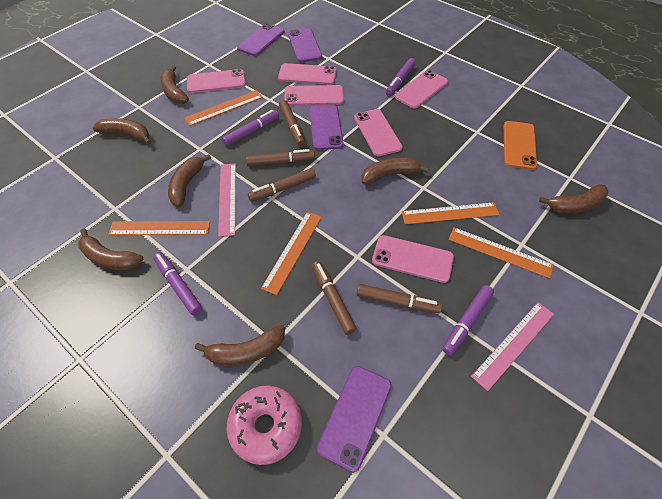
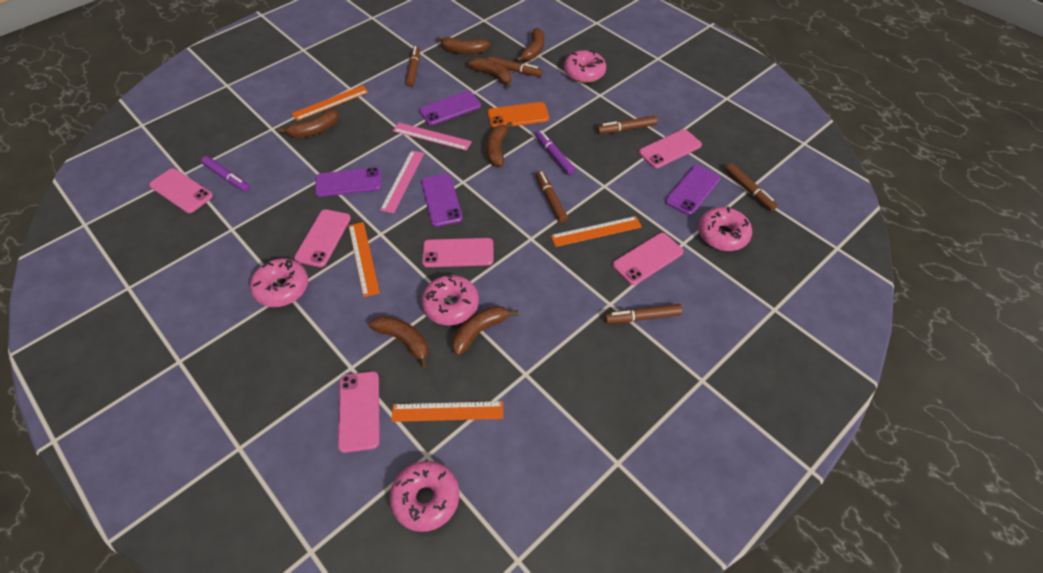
brown marker: [246,149,315,166] [248,168,316,202] [279,100,305,146] [312,261,357,335] [357,284,442,313] = 5 -> [406,46,420,87] [488,56,542,77] [536,171,568,223] [597,116,658,134] [605,304,682,323] [725,163,777,211] = 6
orange ruler: [108,221,210,235] [184,90,263,126] [261,212,322,295] [402,202,499,224] [448,227,554,278] = 5 -> [292,85,369,121] [349,222,380,297] [391,401,503,422] [551,216,642,247] = 4
pink donut: [227,385,302,465] = 1 -> [250,258,308,307] [390,461,459,532] [422,275,479,325] [564,50,606,83] [698,207,752,251] = 5
purple marker: [153,252,202,315] [222,110,279,146] [386,58,416,96] [442,285,494,355] = 4 -> [201,156,250,192] [535,130,575,175] = 2

